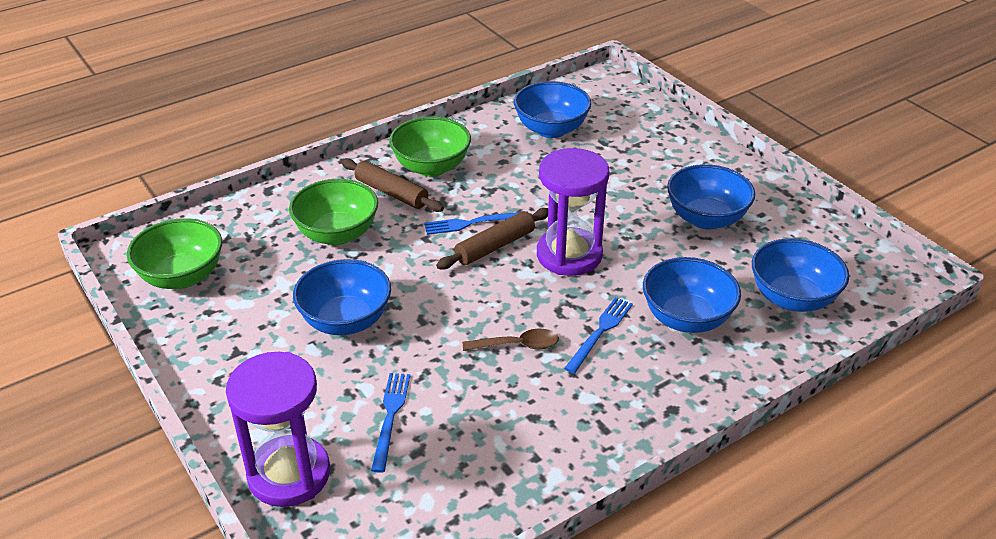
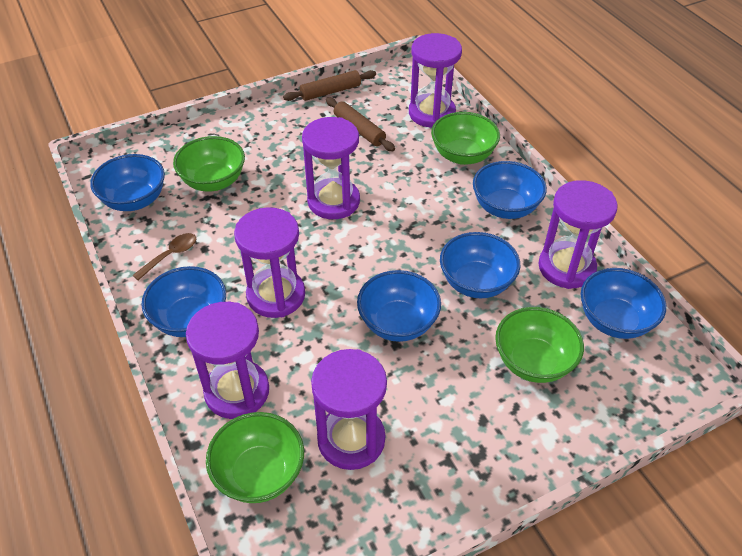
blue bowl: [293,259,391,335] [514,81,591,138] [643,257,741,333] [667,164,755,230] [752,238,849,312] = 5 -> [90,154,165,211] [142,266,226,337] [357,270,441,342] [440,232,520,298] [473,161,547,219] [581,268,666,339] = 6
blue fork: [371,373,410,473] [424,211,528,235] [564,297,633,374] = 3 -> none = 0
green bowl: [127,218,222,289] [289,179,378,245] [389,116,471,177] = 3 -> [173,136,245,192] [206,412,304,503] [431,112,500,165] [495,307,584,383] = 4
purple hourglass: [226,352,330,507] [537,148,610,276] = 2 -> [186,302,269,419] [234,207,305,318] [302,117,360,219] [311,349,387,470] [409,33,462,128] [538,180,618,289] = 6

